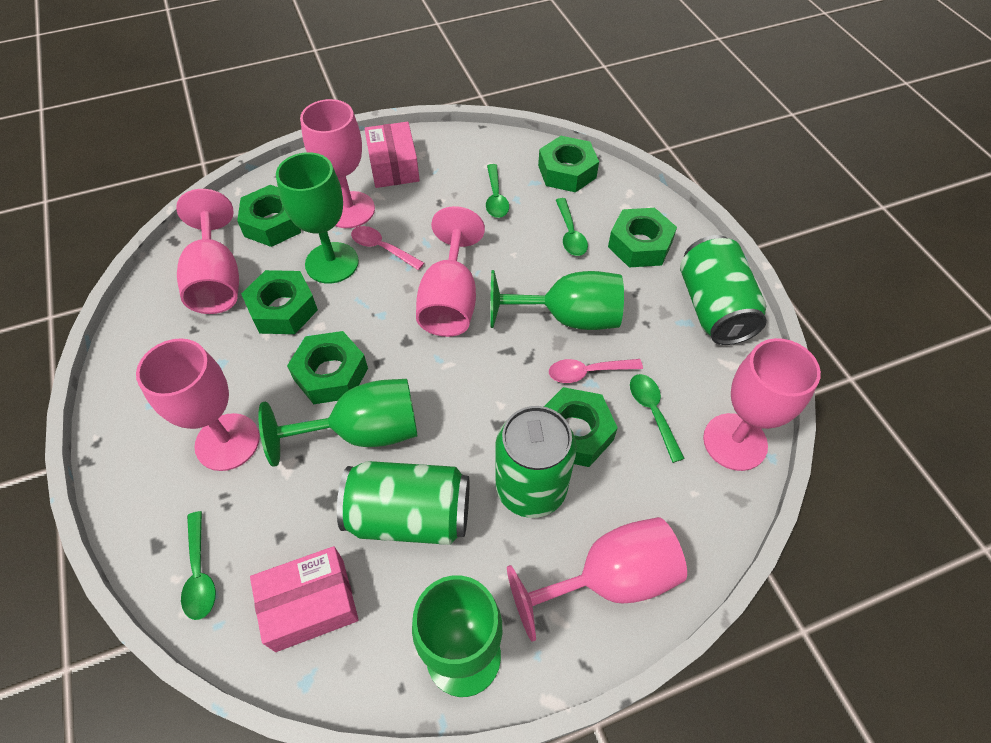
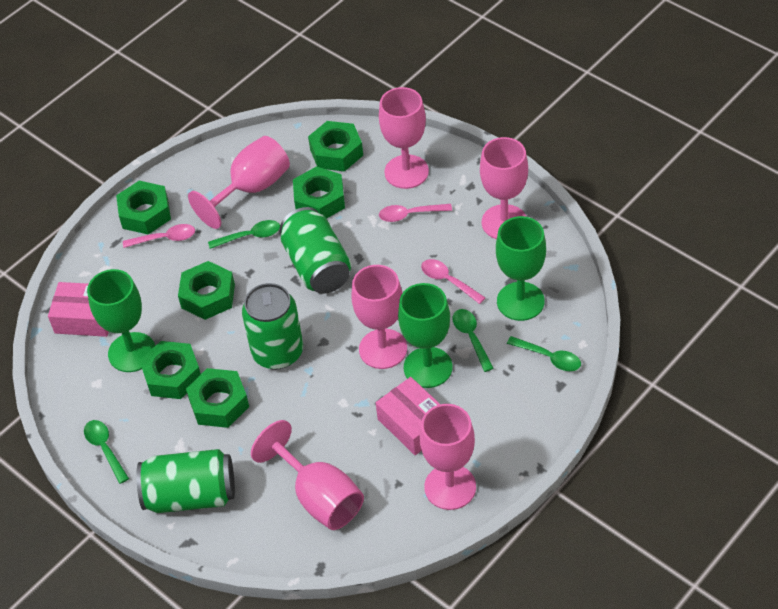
green goblet: [258,379,418,467] [276,152,359,284] [412,575,502,697] [490,270,624,330] = 4 -> [87,269,155,372] [398,283,453,388] [496,216,546,321] = 3
pink spoon: [351,226,424,270] [549,359,643,383] = 2 -> [123,224,195,248] [379,204,452,222] [421,259,485,304] = 3

